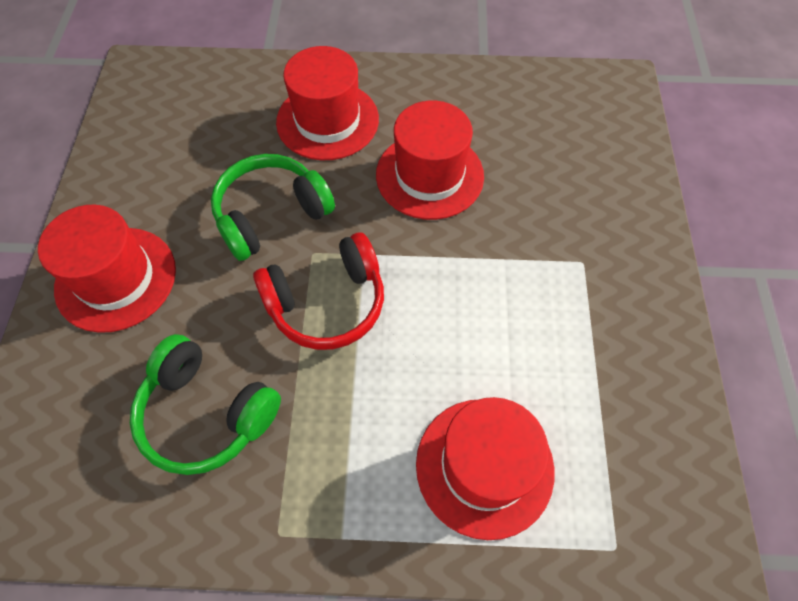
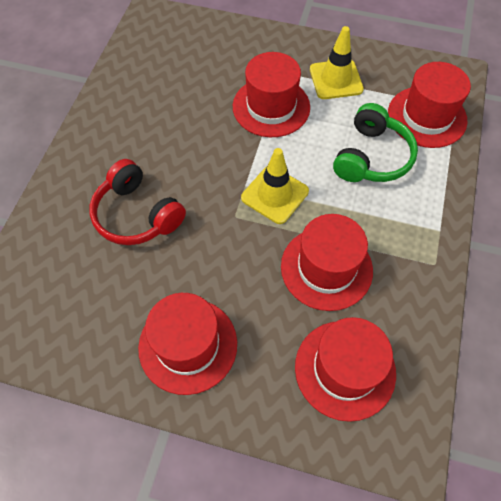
green headphones: [130,334,281,475] [211,154,335,261] = 2 -> [333,103,418,182] = 1
red hat: [38,205,176,333] [276,46,379,160] [376,101,484,220] [416,397,555,540] = 4 -> [138,293,237,395] [233,52,310,137] [281,214,373,311] [295,317,396,422] [388,62,471,148] = 5
yellow traffic cone: none = 0 -> [241,148,309,224] [310,26,364,99] = 2

